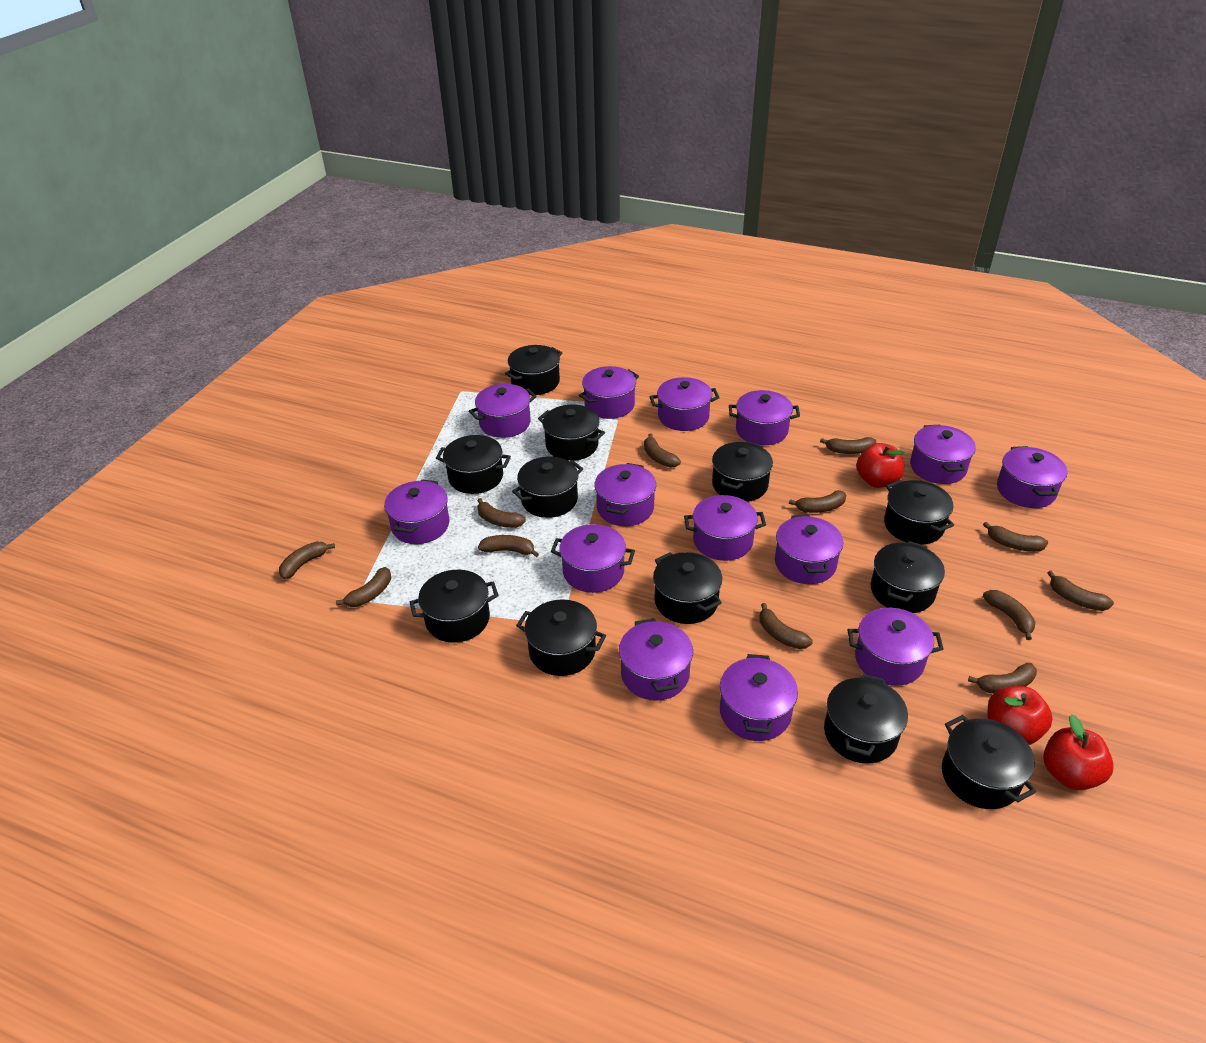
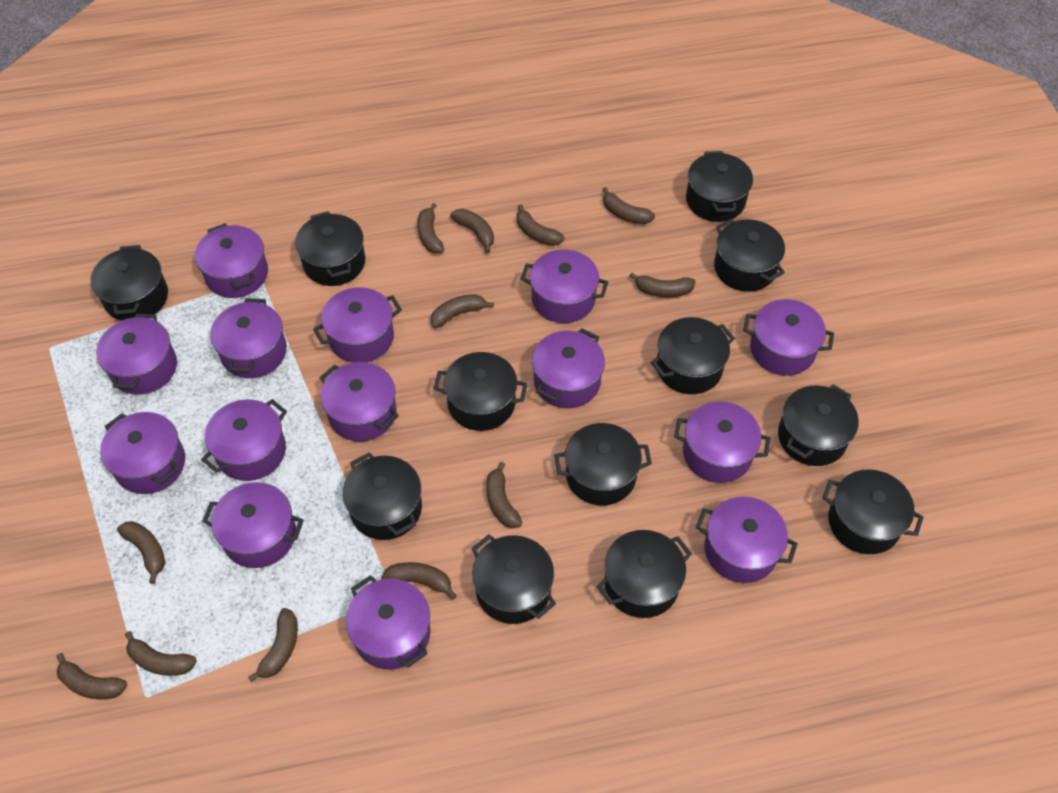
red apple: [856,443,904,488] [988,686,1053,745] [1043,714,1114,790] = 3 -> none = 0

